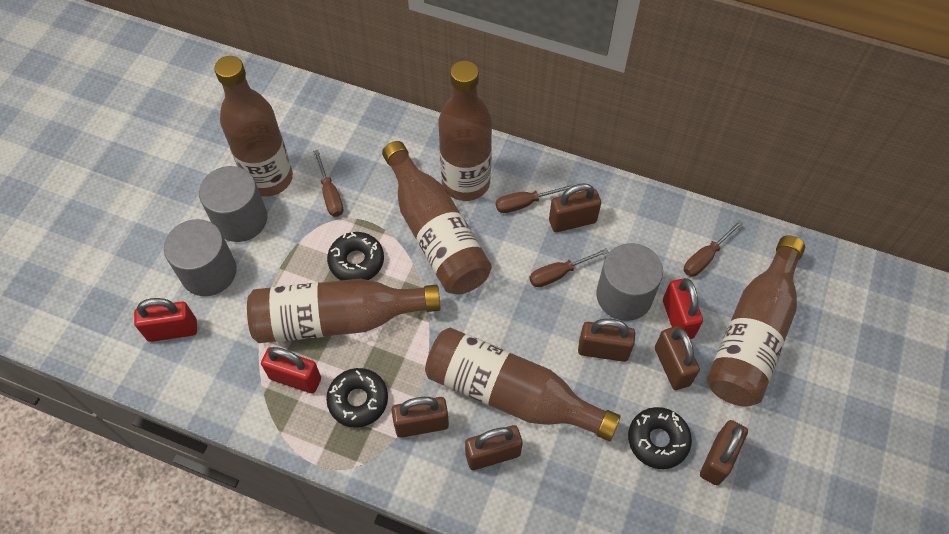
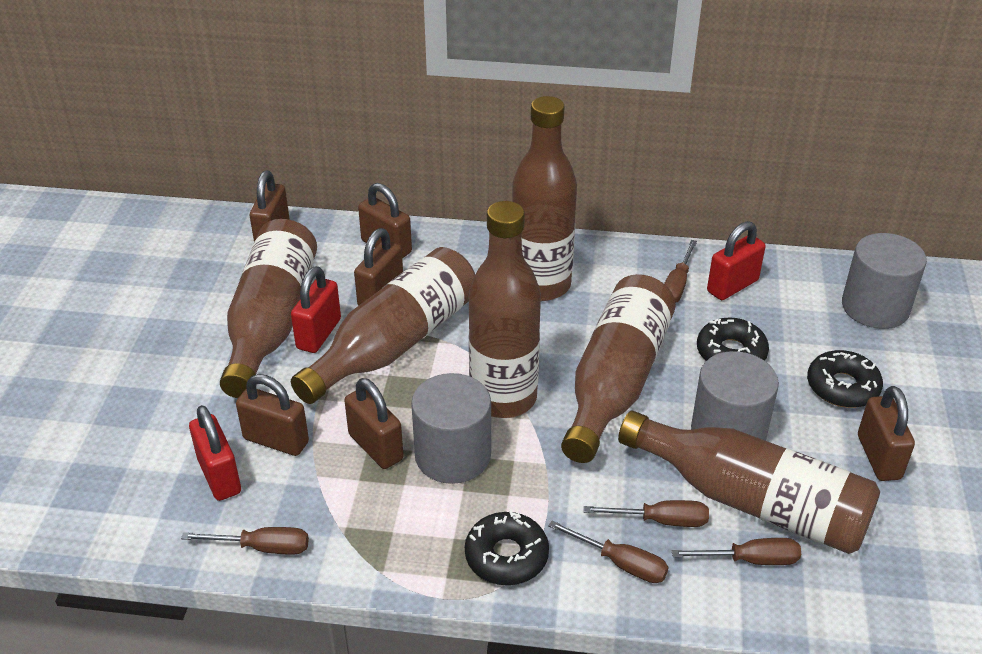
brown screwdriver: [313,150,343,217] [496,184,574,213] [529,248,609,287] [684,220,743,277] = 4 -> [181,527,309,555] [548,521,668,583] [584,500,709,527] [664,240,697,303] [672,538,801,565] = 5

